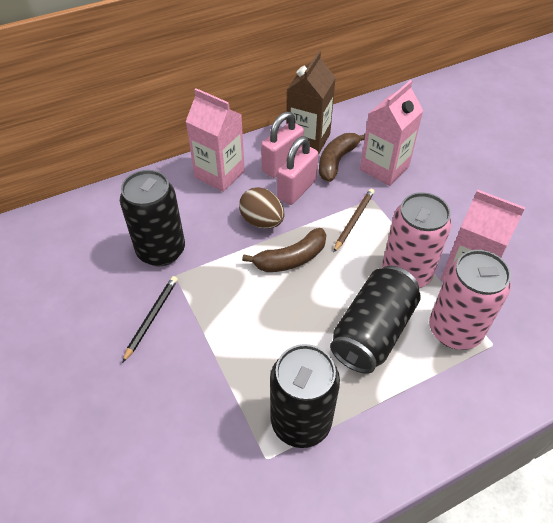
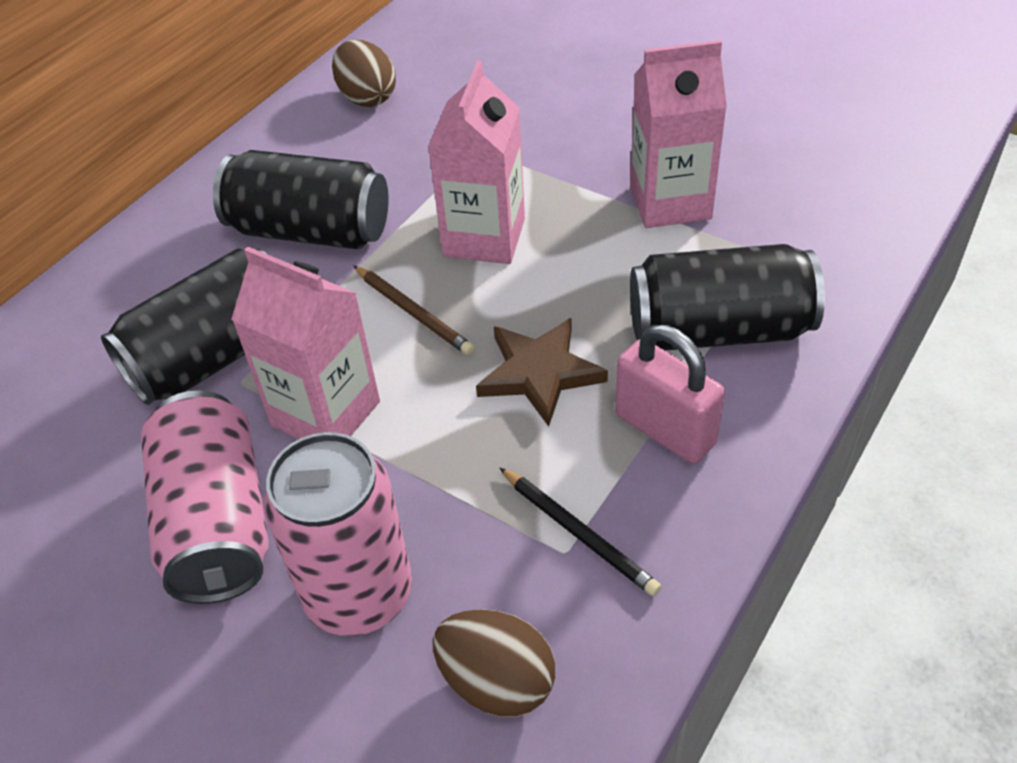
brown banana: [242,228,326,272] [319,133,365,182] = 2 -> none = 0
brown carton: [287,51,336,155] = 1 -> none = 0
brown egg: [239,187,284,229] = 1 -> [332,40,396,107] [433,609,556,717] = 2
brown star: none = 0 -> [476,318,608,427] = 1
pink padlock: [261,112,304,178] [277,136,318,205] = 2 -> [615,325,725,464] = 1

